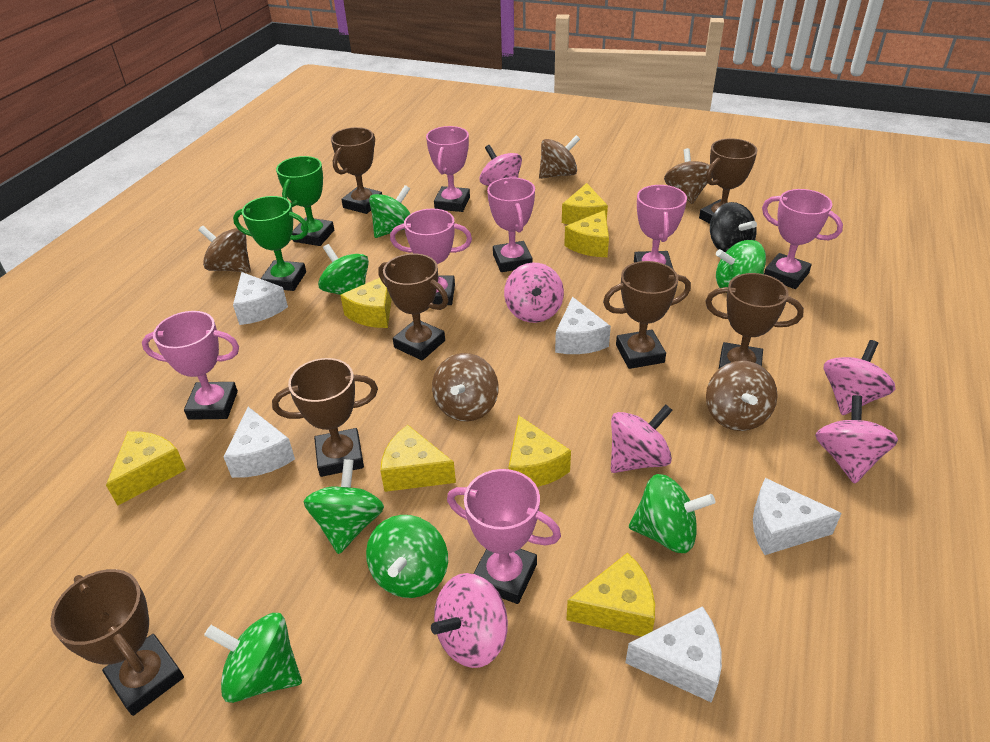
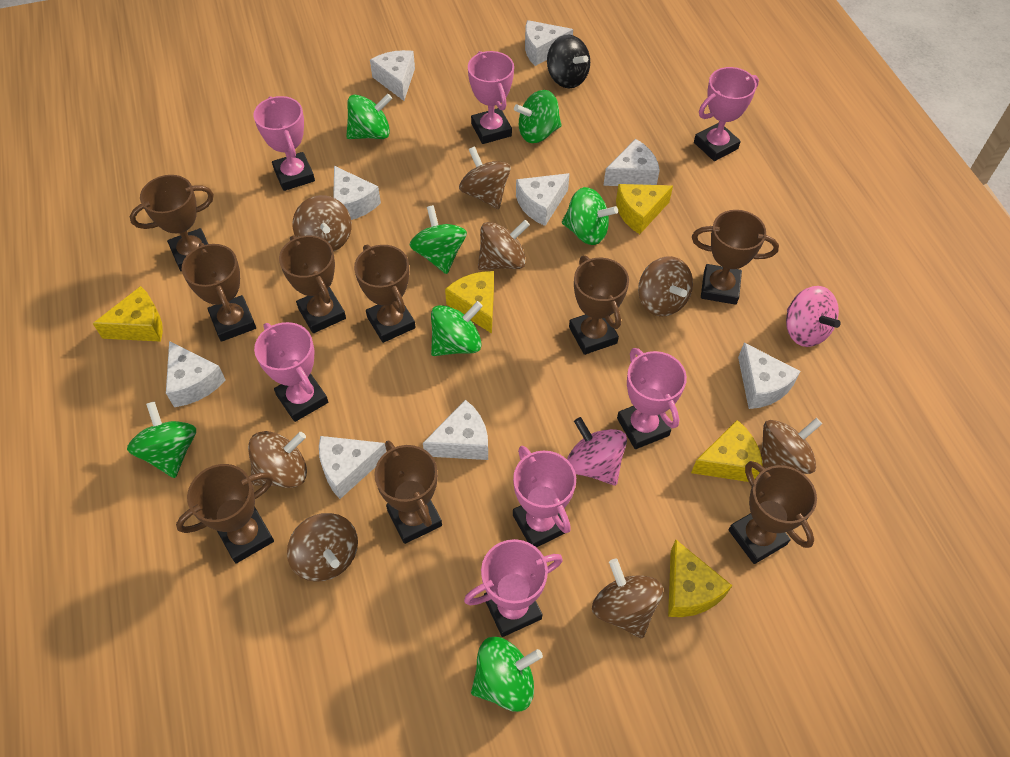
brown spinning top: [198,226,251,273] [432,353,499,422] [539,135,580,179] [664,148,712,204] [706,361,778,431] = 5 -> [248,431,307,488] [287,513,358,582] [293,195,352,252] [459,146,511,209] [478,220,530,270] [592,559,663,639] [638,256,693,316] [761,418,822,474] = 8
brown trophy: [51,569,184,716] [272,358,378,477] [331,127,382,214] [378,253,449,361] [603,261,691,369] [699,138,758,224] [705,273,804,370] = 7 -> [130,175,214,272] [176,464,274,563] [182,243,256,342] [279,235,346,333] [354,245,416,343] [374,441,442,544] [569,256,629,355] [692,210,779,305] [729,461,817,564] = 9
green trophy: [233,196,309,291] [276,156,334,246] = 2 -> none = 0
pink spinning top: [431,573,508,668] [480,145,522,186] [504,263,564,323] [611,404,673,473] [815,395,898,484] [824,340,895,415] = 6 -> [567,417,627,485] [786,286,841,347] = 2
white cheese: [224,407,295,478] [233,272,288,325] [555,297,611,354] [625,606,722,703] [753,478,842,555] = 5 -> [166,341,225,407] [319,436,387,499] [333,166,381,220] [370,50,415,101] [423,400,488,460] [516,173,570,226] [525,20,573,66] [603,139,660,186] [738,343,801,409] = 9
yellow cheese: [106,431,186,506] [340,278,392,328] [380,425,456,492] [508,416,571,487] [562,183,608,225] [564,210,609,257] [566,552,655,637] = 7 -> [93,286,163,342] [445,271,494,334] [616,184,673,234] [668,540,732,617] [691,420,763,482] = 5

